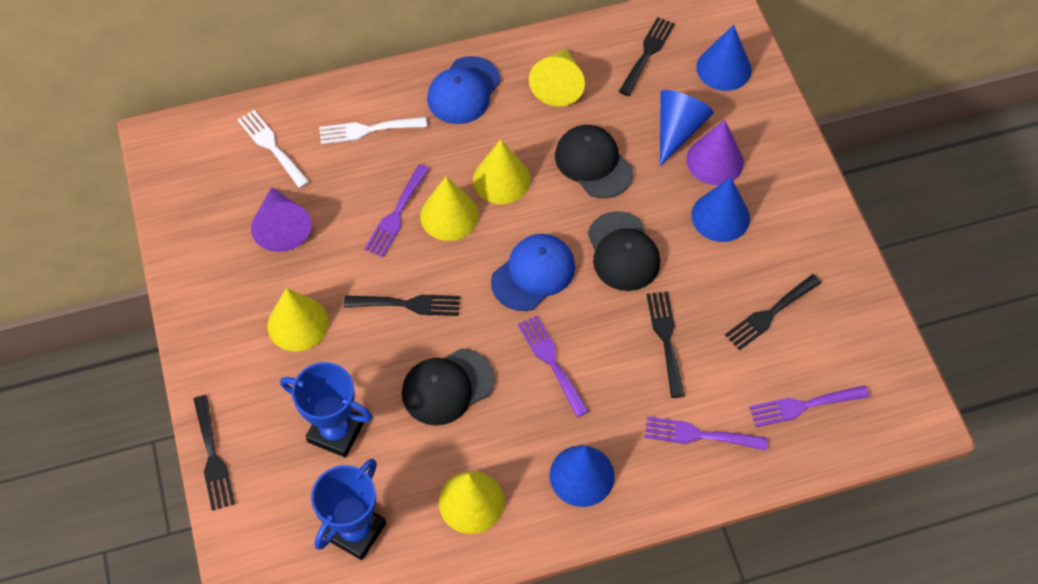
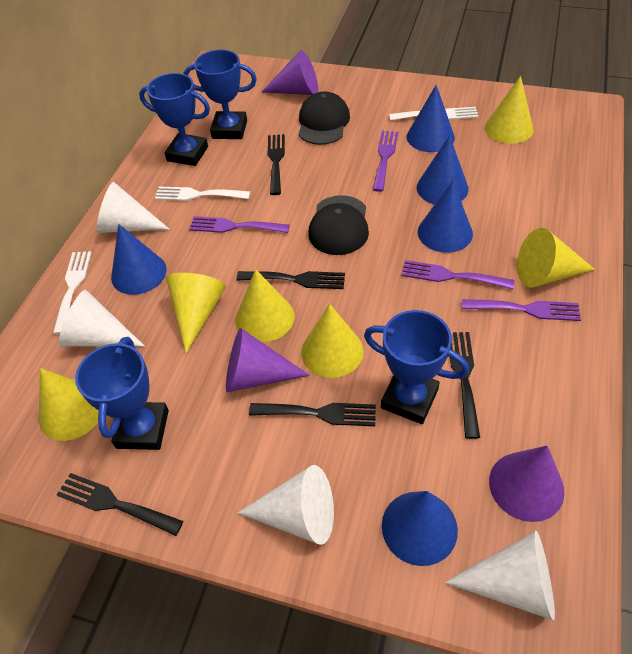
black cap: [402,349,495,426] [555,125,633,198] [588,211,660,291] = 3 -> [299,91,350,145] [309,195,369,255] = 2
blue cap: [427,56,501,124] [491,234,575,311] = 2 -> none = 0
blue cone: [550,445,615,507] [660,90,714,166] [691,177,750,242] [696,25,752,91] = 4 -> [111,224,167,295] [382,491,458,566] [407,85,455,152] [417,135,469,205] [418,181,473,253] = 5
blue trophy: [280,362,373,457] [311,459,386,560] = 2 -> [75,337,169,450] [139,73,210,166] [184,50,257,139] [364,310,469,424] = 4
purple cone: [251,187,312,252] [686,120,744,185] = 2 -> [226,328,310,392] [262,50,318,95] [489,446,564,522] = 3
white cone: none = 0 -> [59,290,145,347] [97,182,170,233] [237,465,334,545] [445,531,555,620] = 4
white fork: [237,110,309,188] [319,117,427,144] = 2 -> [53,251,92,335] [155,187,250,201] [389,107,479,121] = 3
yellow cone: [267,288,329,352] [420,176,479,241] [439,471,504,534] [473,139,531,204] [529,48,585,107] = 5 -> [39,368,99,441] [166,273,226,354] [236,269,295,342] [301,304,364,378] [485,76,533,144] [517,228,595,288] = 6

